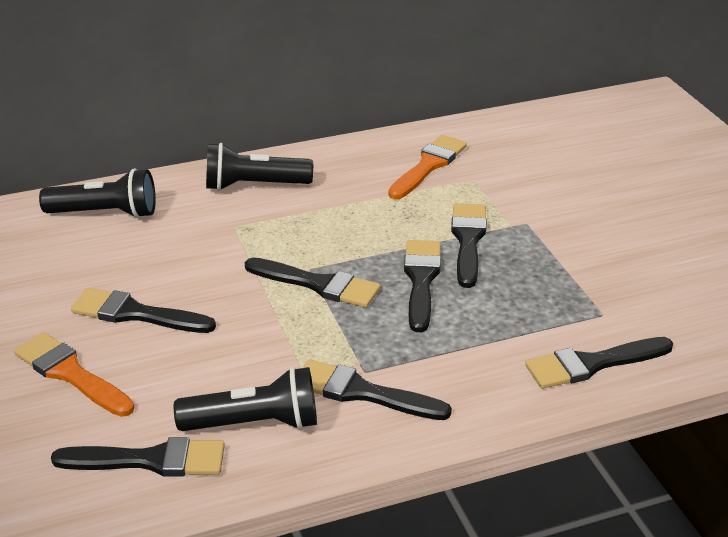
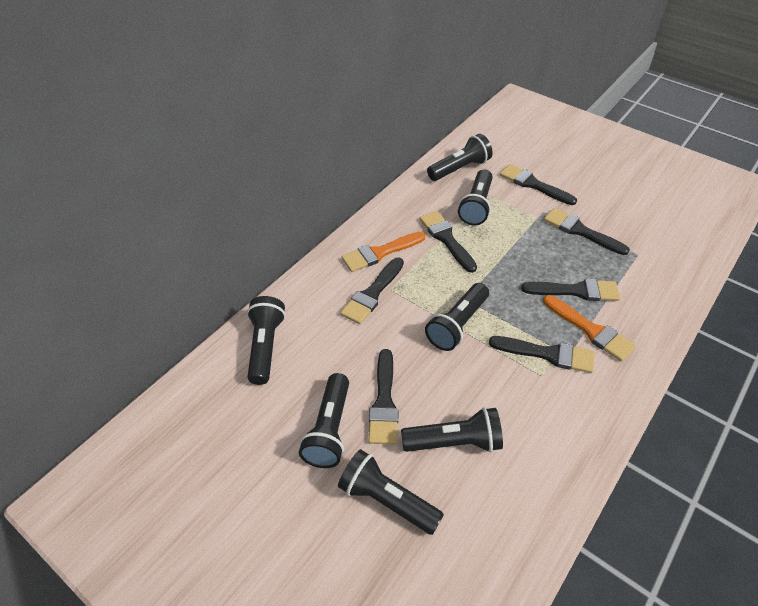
black flashlight: [39,169,156,218] [174,367,317,431] [206,143,313,191] = 3 -> [247,296,286,385] [299,373,349,468] [338,449,444,535] [401,407,503,452] [425,283,489,351] [427,134,493,181] [458,169,493,226] = 7

